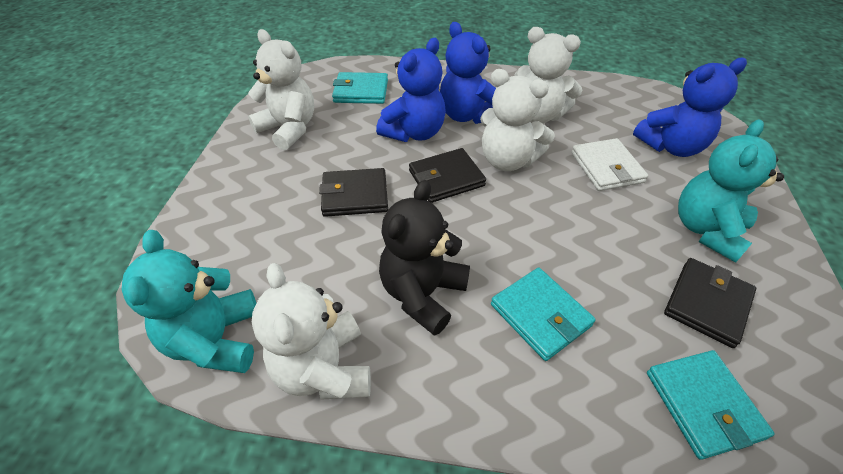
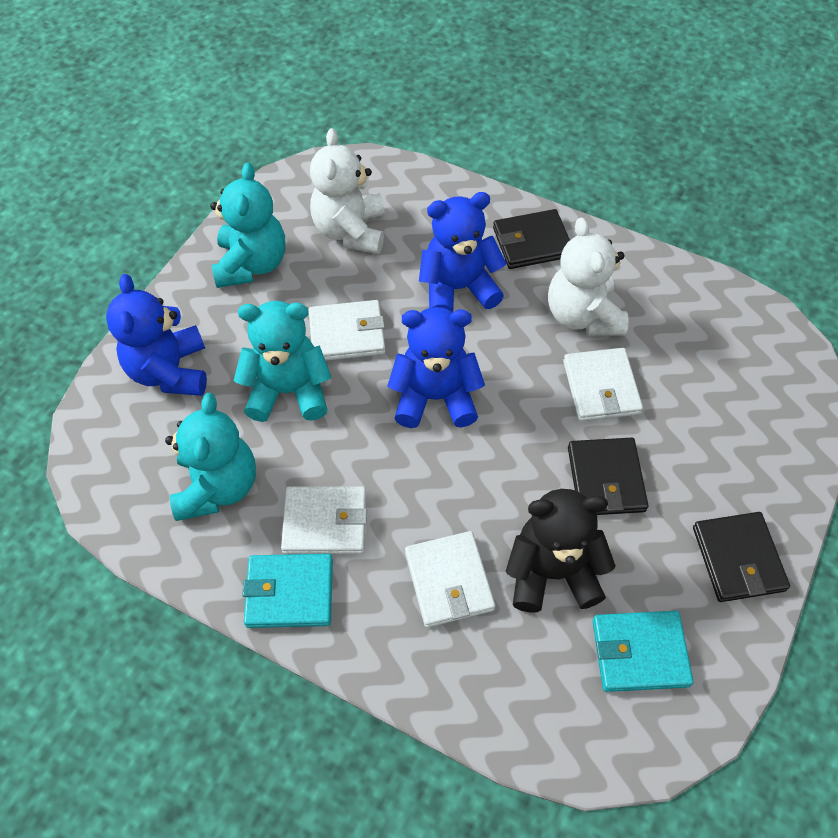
turquoise teddy bear: [122,230,256,373] [678,119,784,263] = 2 -> [165,393,256,521] [210,162,285,288] [234,301,331,422] = 3
turquoise wallet: [332,72,388,104] [491,268,596,361] [647,350,775,460] = 3 -> [242,554,333,628] [592,611,694,692] = 2
white teddy bear: [248,29,314,150] [252,263,371,400] [480,69,555,171] [514,27,582,123] = 4 -> [310,128,384,254] [548,217,629,336] = 2
white wallet: [571,138,648,191] = 1 -> [281,486,367,554] [309,300,386,361] [405,531,495,628] [563,348,643,422] = 4

